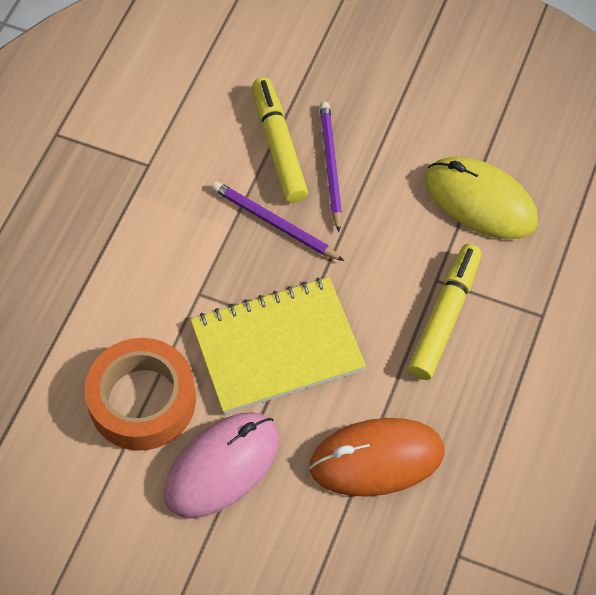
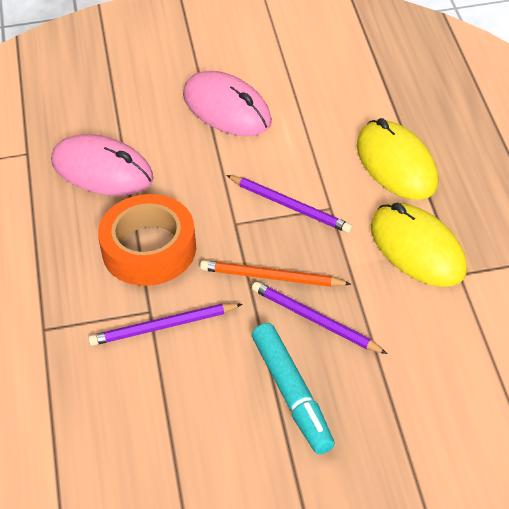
orange mouse: [309,418,445,497] = 1 -> none = 0
orange pencil: none = 0 -> [200,260,351,287] = 1
pink mouse: [164,412,279,518] = 1 -> [51,134,154,196] [183,71,272,136] = 2
purple pencil: [212,181,344,261] [320,102,342,232] = 2 -> [88,303,242,346] [226,175,352,233] [252,282,388,354] = 3
turquoise marker: none = 0 -> [252,323,335,454] = 1
yellow marker: [252,77,308,203] [408,244,482,380] = 2 -> none = 0
yellow mouse: [425,157,538,239] = 1 -> [357,118,439,200] [371,203,467,287] = 2
yellow notebook: [191,277,366,414] = 1 -> none = 0

